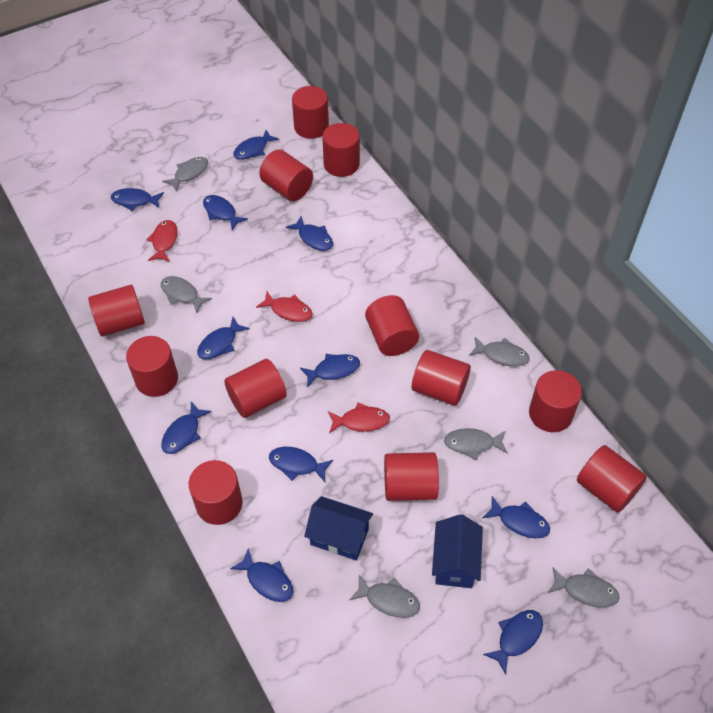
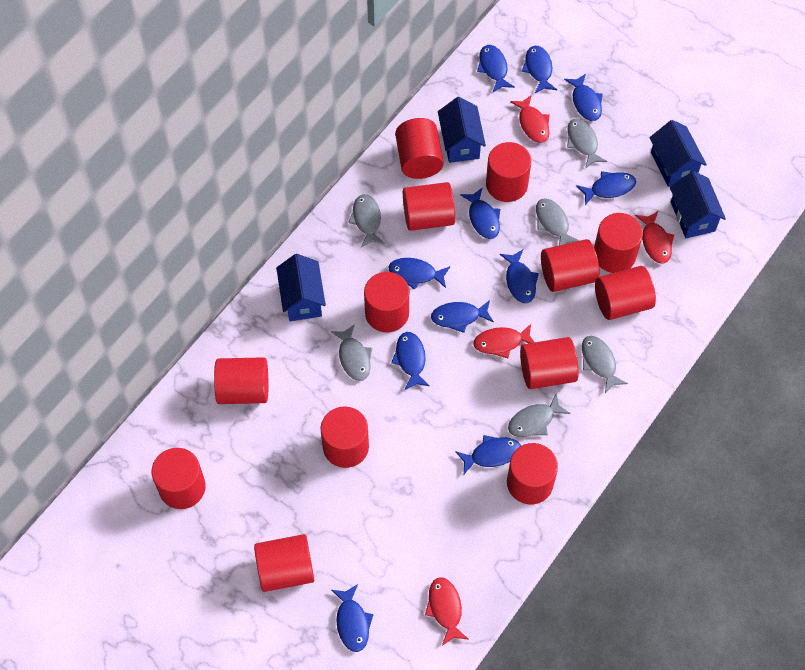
blue house: [304,496,373,561] [432,514,483,588] = 2 -> [276,254,326,321] [438,97,486,163] [650,120,707,187] [670,171,726,238] = 4
red cylinder: [88,285,145,336] [126,336,178,397] [189,460,243,525] [224,359,287,418] [259,149,313,201] [292,86,329,139] [322,123,360,177] [365,295,419,356] [384,452,439,501] [412,350,471,406] [529,370,582,432] [577,445,647,513] = 12 -> [152,448,206,509] [214,357,268,404] [254,534,314,592] [321,406,369,468] [364,272,409,332] [395,118,444,179] [403,182,455,231] [486,142,531,202] [507,443,558,504] [520,337,579,389] [541,239,600,292] [594,213,643,273] [595,266,656,320] = 13
red fish: [146,220,178,262] [256,291,313,322] [328,403,390,433] = 3 -> [425,577,469,646] [474,324,534,358] [510,95,550,143] [635,211,674,264] = 4

